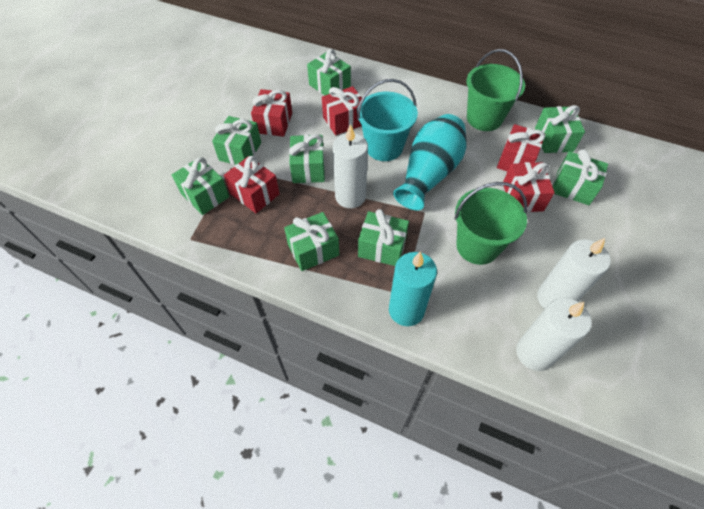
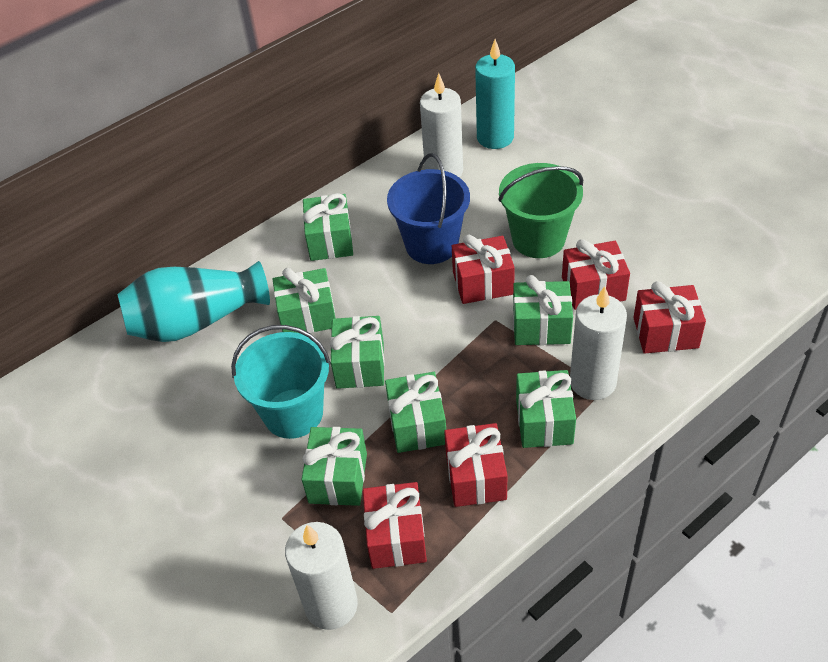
blue bucket: none = 0 -> [387,153,470,264] = 1
green bucket: [454,182,528,265] [466,49,525,131] = 2 -> [498,163,583,258] = 1
green gift: [172,157,229,215] [212,116,261,165] [284,212,339,271] [289,134,325,183] [307,49,351,95] [358,209,409,266] [535,105,585,153] [553,149,608,205] = 8 -> [272,268,336,333] [302,427,367,506] [303,193,353,261] [330,316,385,389] [385,372,446,453] [513,275,573,345] [516,370,576,448] = 7

